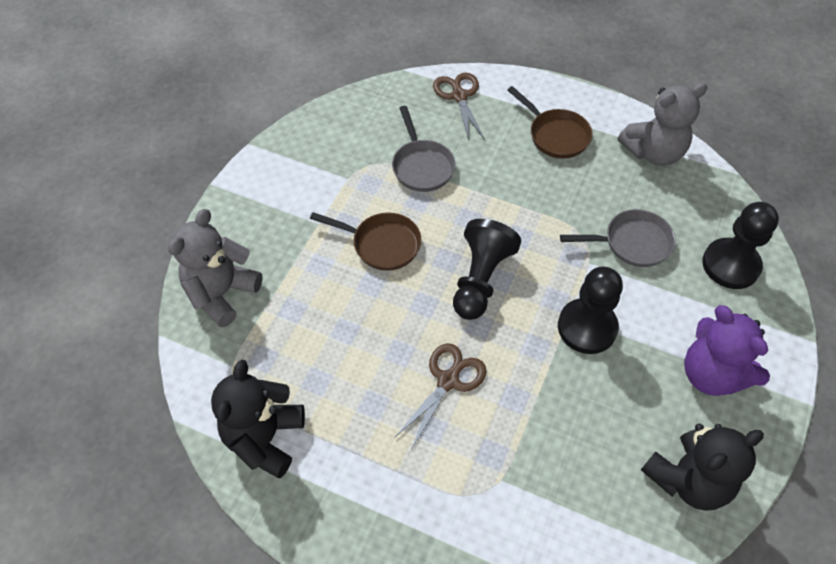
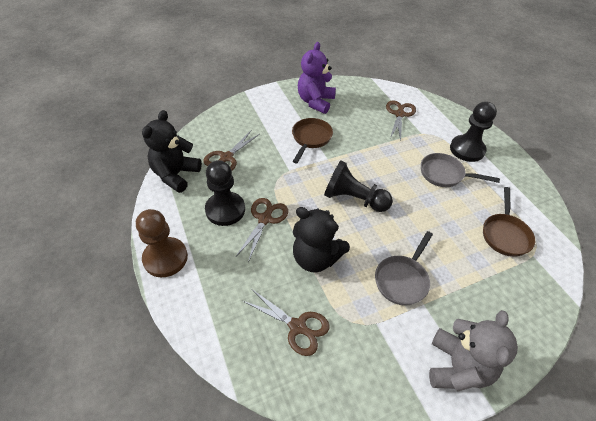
brown pawn: none = 0 -> [136,209,188,277] = 1
brown scissors: [394,343,487,448] [433,72,485,140] = 2 -> [203,131,260,170] [236,198,288,262] [243,289,330,356] [386,100,416,141] = 4
grey teddy bear: [168,209,262,328] [618,83,708,166] = 2 -> [429,310,518,391] = 1

